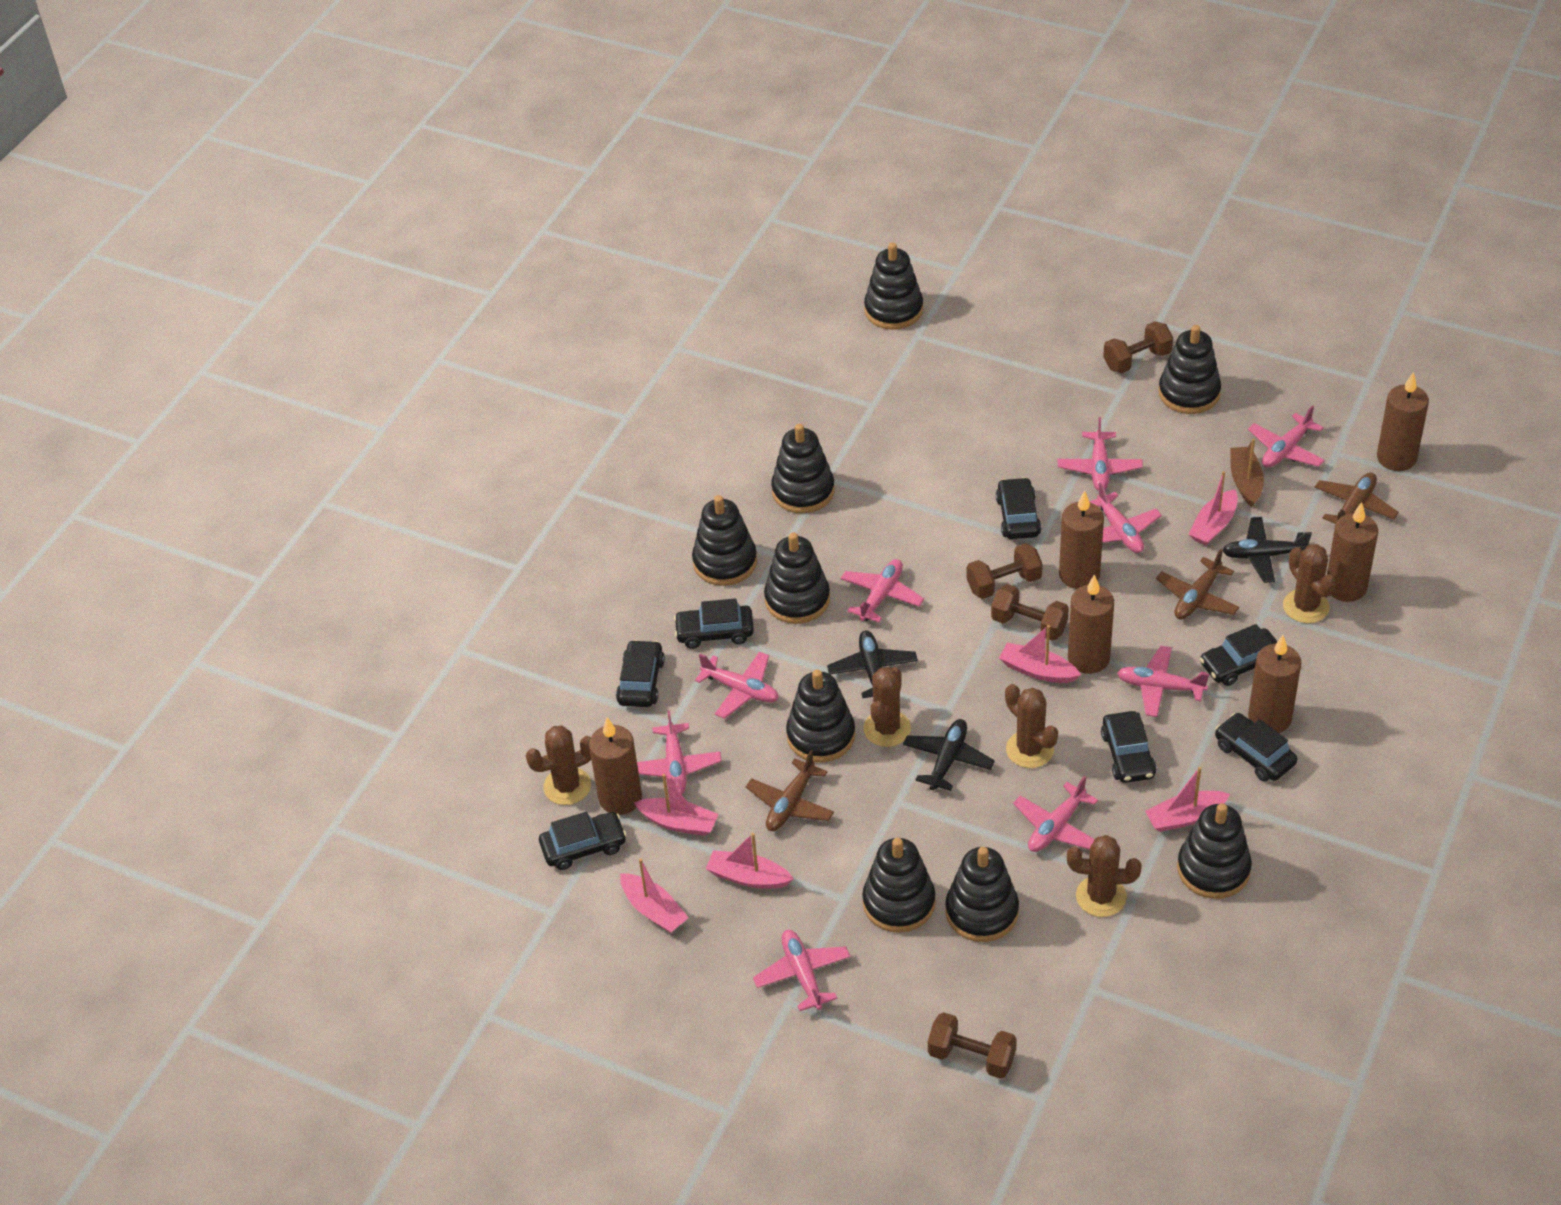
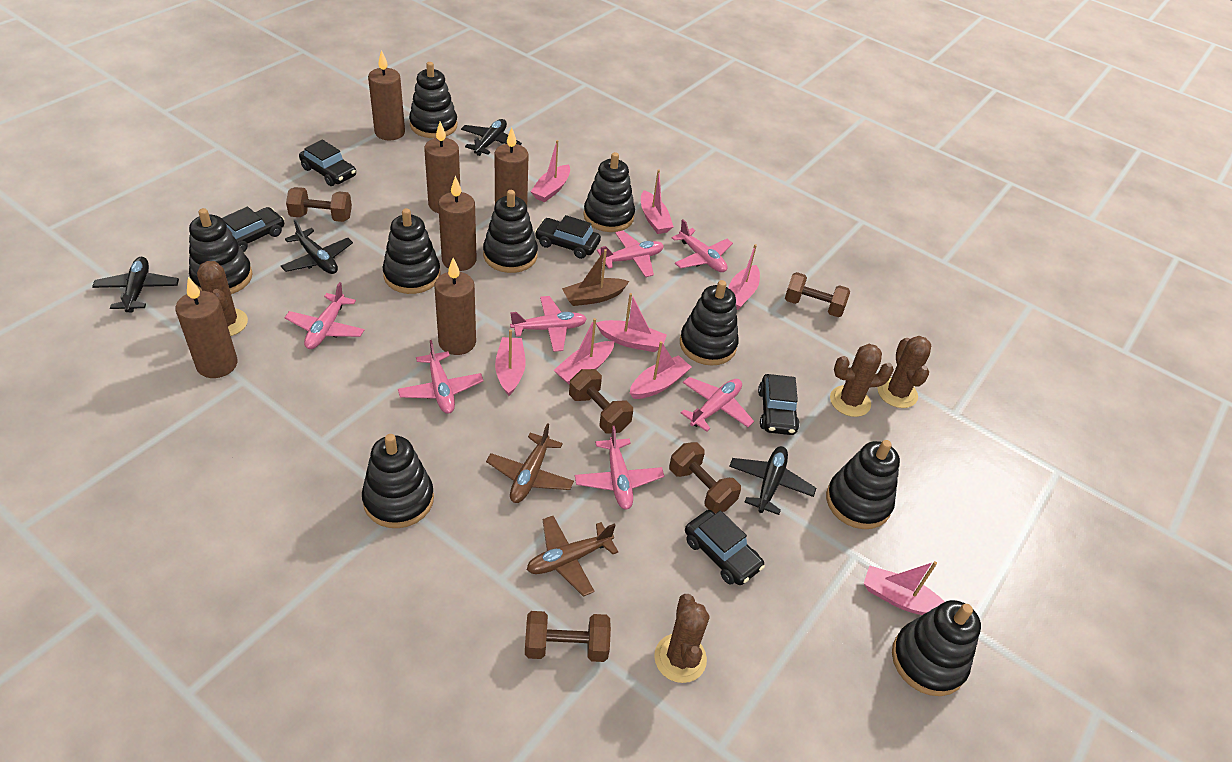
black car: [539,812,627,870] [616,640,665,707] [674,598,754,649] [996,477,1041,539] [1101,711,1156,783] [1200,624,1278,686] [1215,713,1297,781] = 7 -> [222,207,284,252] [299,140,356,186] [535,215,601,259] [685,510,765,585] [758,374,799,435] = 5
black plane: [827,630,918,698] [903,719,995,791] [1223,517,1312,583] = 3 -> [92,257,179,312] [281,219,353,274] [461,119,522,156] [729,446,816,515] = 4
brown cactus: [526,725,591,805] [863,667,911,747] [1005,684,1058,768] [1067,835,1141,917] [1283,544,1336,623] = 5 -> [197,261,248,336] [654,594,709,683] [830,344,894,417] [877,336,932,408] = 4
brown dumbbell: [928,1012,1017,1079] [966,543,1043,599] [991,584,1069,641] [1103,321,1173,373] = 4 -> [286,187,352,222] [525,611,611,662] [569,369,633,434] [669,442,741,513] [785,272,850,317] = 5
brown plane: [746,750,834,831] [1156,549,1240,619] [1314,472,1399,525] = 3 -> [486,423,574,503] [527,516,618,597] = 2
pink boat: [620,858,689,933] [634,774,719,836] [706,833,794,889] [999,625,1081,683] [1145,767,1230,832] [1189,471,1238,546] = 6 -> [495,330,526,396] [530,140,570,202] [554,318,614,385] [596,293,667,352] [630,341,691,399] [641,169,674,234] [728,244,760,310] [864,561,945,615] = 8
pink plane: [637,710,722,795] [695,652,779,719] [753,930,850,1011] [840,559,924,623] [1013,776,1098,852] [1058,417,1143,491] [1089,482,1162,553] [1117,646,1209,717] [1248,405,1325,467] = 9 -> [284,282,365,349] [398,340,484,414] [510,296,587,352] [575,426,664,510] [597,231,664,277] [672,219,733,272] [681,377,754,432] = 7

